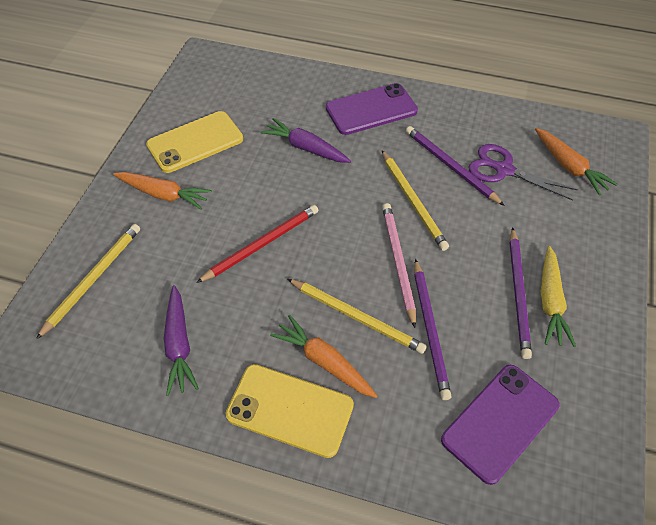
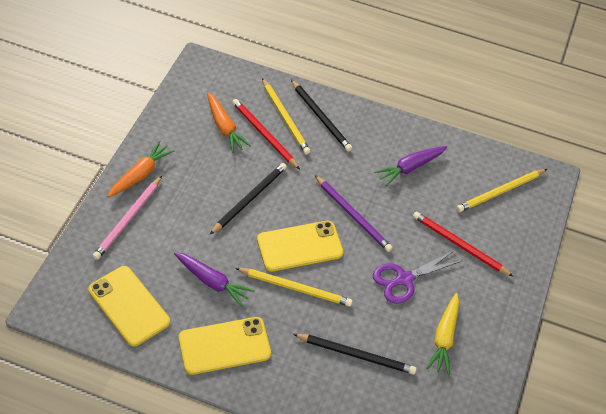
black pencil: none = 0 -> [210,163,287,234] [291,80,352,152] [293,334,416,375] = 3
orange carrot: [113,172,212,210] [270,315,377,398] [535,128,617,196] = 3 -> [107,140,175,197] [207,93,251,153] = 2
purple pencil: [406,126,505,206] [414,259,452,400] [509,227,532,359] = 3 -> [315,175,393,252] = 1
purple phone: [326,83,418,135] [441,365,560,485] = 2 -> none = 0
red pencil: [196,205,319,283] = 1 -> [232,99,300,170] [413,212,514,277] = 2
yellow phone: [146,111,243,173] [225,364,354,458] = 2 -> [88,266,170,346] [179,317,271,375] [257,221,343,271] = 3

